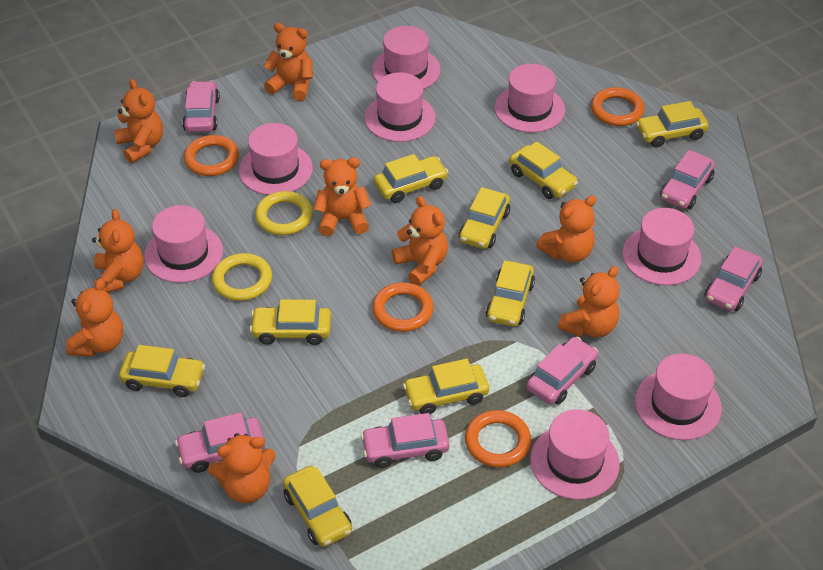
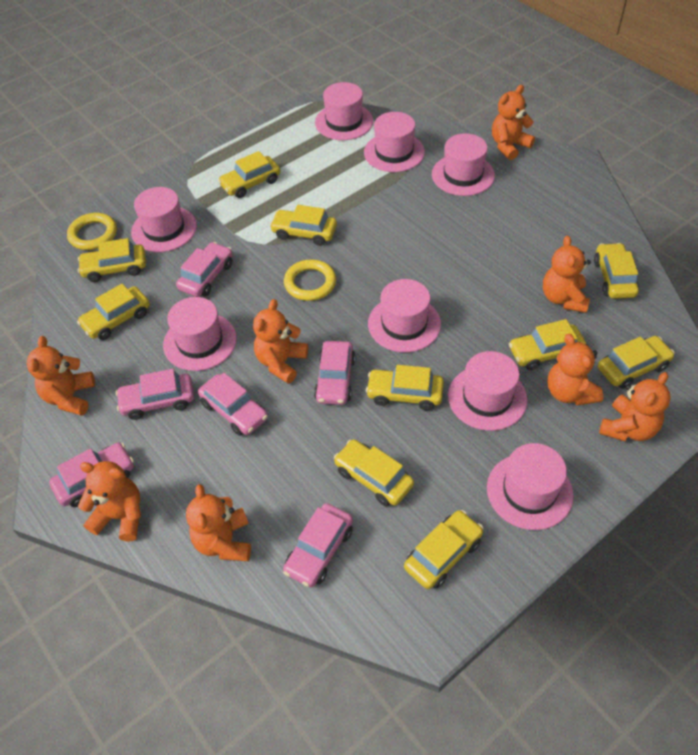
orange ring: [184,135,239,176] [372,282,433,332] [465,410,531,467] [591,87,644,126] = 4 -> none = 0
orange teddy bear: [66,278,123,357] [92,209,144,293] [114,79,163,163] [208,433,276,503] [264,23,313,101] [314,157,371,236] [391,196,448,286] [536,195,596,263] [558,266,620,337] = 9 -> [27,336,95,416] [78,461,141,542] [186,484,251,561] [253,299,308,384] [492,85,535,160] [543,236,591,313] [548,334,603,405] [599,372,671,441] = 8
yellow car: [119,345,205,397] [250,299,331,345] [283,466,352,547] [374,154,448,203] [403,359,489,414] [459,187,510,249] [486,261,535,327] [509,141,578,199] [636,101,709,148] = 9 -> [77,284,150,340] [78,238,146,282] [218,151,280,198] [270,205,337,246] [334,439,414,506] [366,365,444,410] [404,510,483,589] [509,319,586,370] [594,243,639,299] [598,336,675,389] = 10

